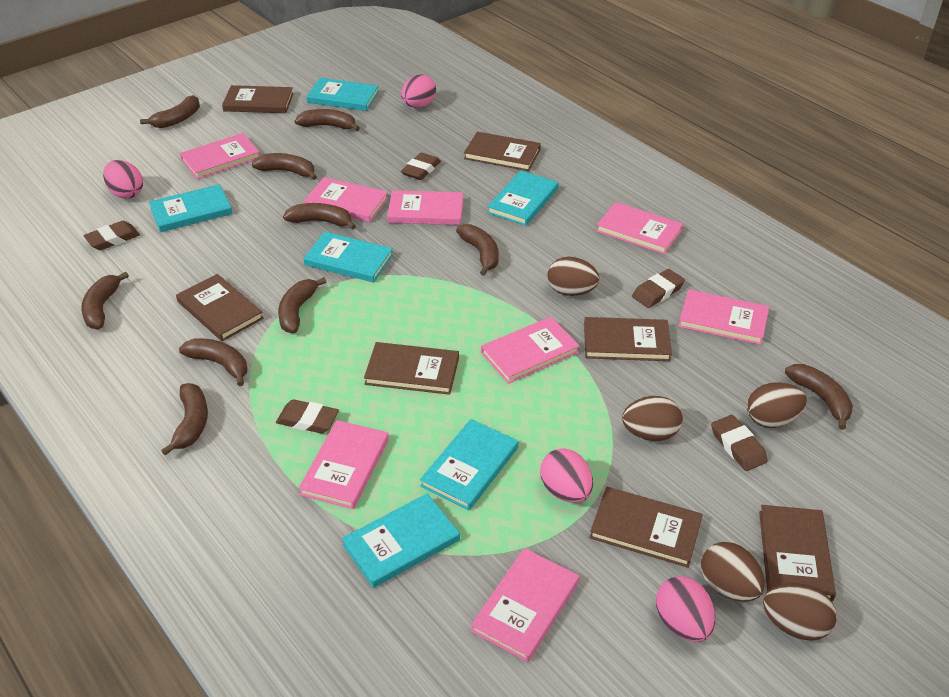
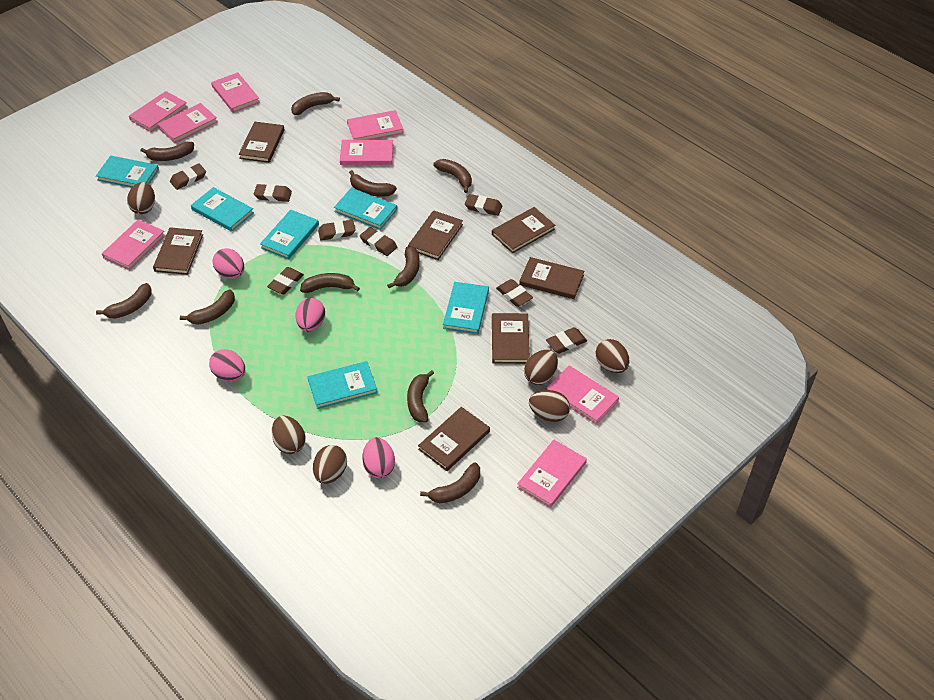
brown egg: [547,257,599,296] [622,396,683,441] [701,542,765,602] [747,382,807,428] [763,583,837,641] = 5 -> [127,182,155,214] [272,416,306,454] [313,445,347,484] [524,350,558,385] [529,390,570,422] [595,339,630,373] = 6
brown eraser: [83,221,140,250] [276,400,339,433] [401,153,441,180] [632,269,685,308] [711,415,768,471] = 5 -> [170,163,206,190] [254,184,292,202] [267,267,304,294] [318,220,355,241] [360,227,397,256] [465,194,502,216] [496,279,533,307] [546,327,587,354] = 8

